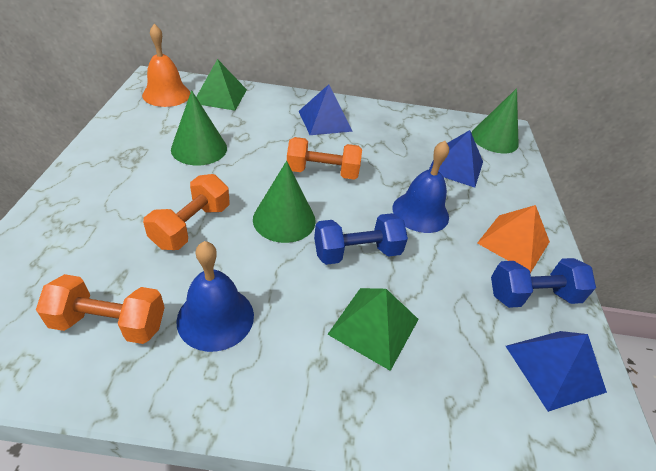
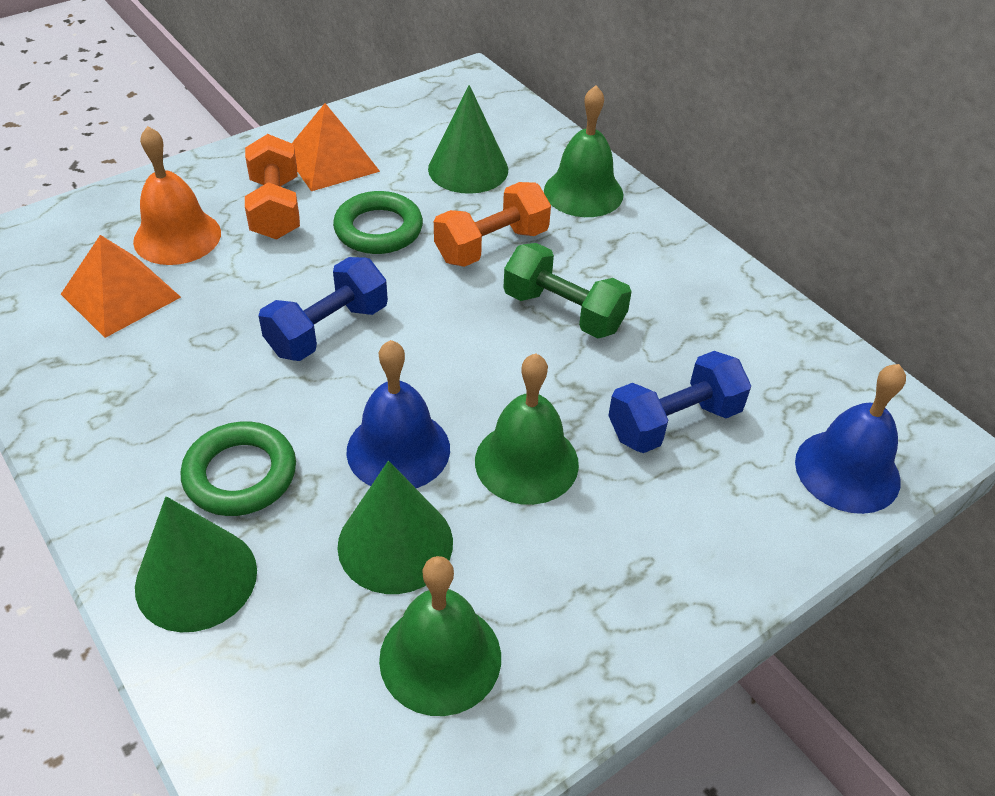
blue pyramid: [299,84,353,135] [429,130,483,188] [506,331,607,412] = 3 -> none = 0
green bell: none = 0 -> [379,556,501,716] [475,354,579,505] [544,85,624,217] = 3
green dumbbell: none = 0 -> [503,243,632,338] = 1
green pyramid: [196,59,247,111] [327,288,419,371] = 2 -> none = 0
green ring: none = 0 -> [181,421,296,516] [333,191,423,254] = 2
orange dumbbell: [36,274,165,344] [143,174,229,250] [287,137,362,180] = 3 -> [245,134,300,240] [434,182,551,267] = 2
orange pyramid: [477,205,550,273] = 1 -> [61,235,181,338] [292,103,380,191] = 2

